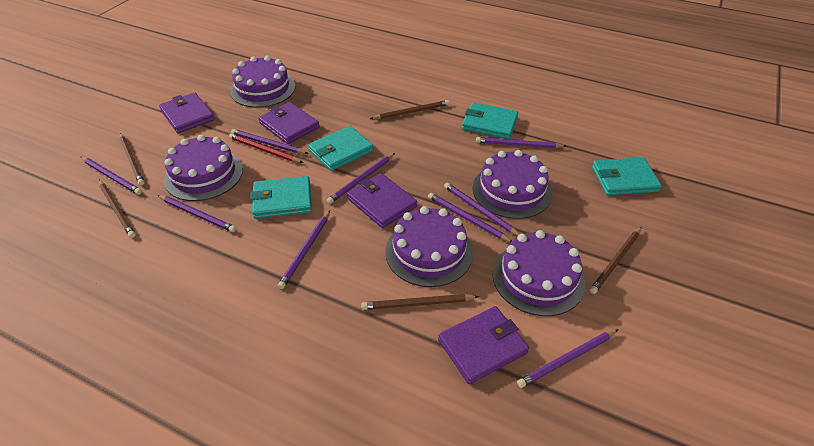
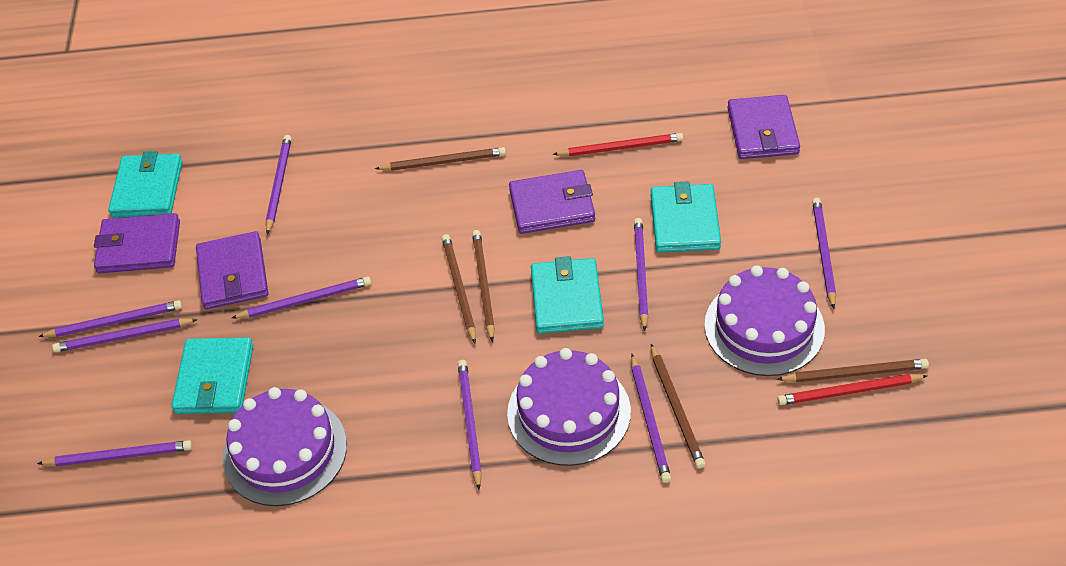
purple cake: [164,135,243,201] [230,56,295,108] [385,206,473,287] [472,150,552,219] [492,230,585,316] = 5 -> [223,387,347,506] [507,348,631,466] [705,265,825,376] = 3
red pencil: [229,133,303,163] = 1 -> [553,133,683,156] [777,374,927,405] = 2

